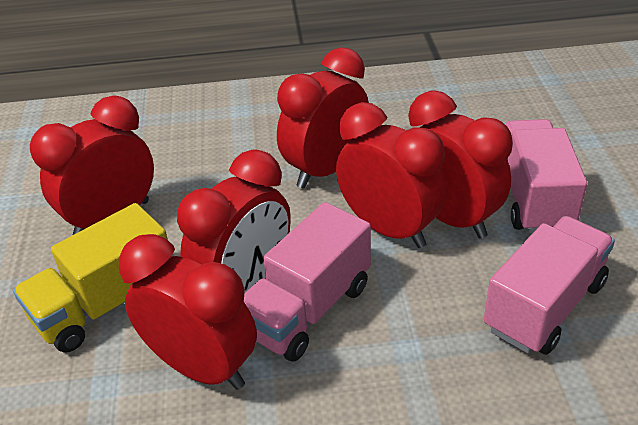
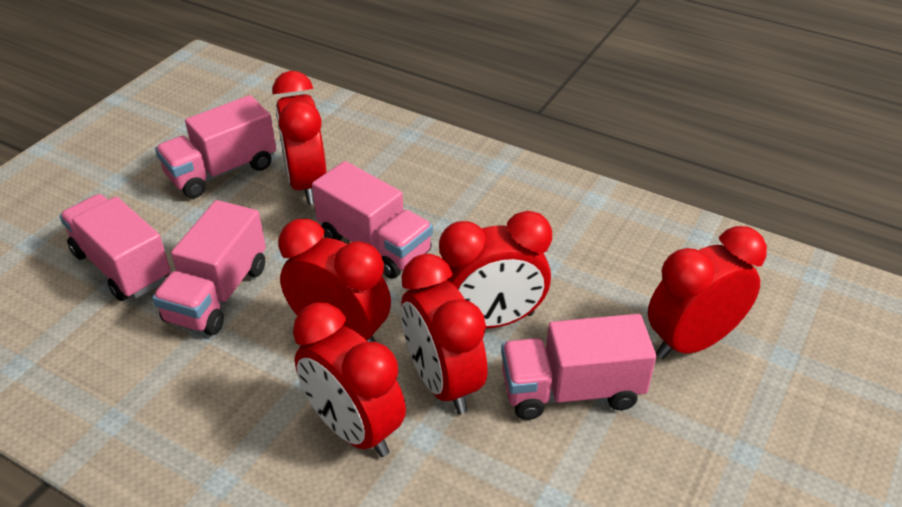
pink truck: [244,202,371,362] [484,216,615,355] [504,119,587,234] = 3 -> [59,194,171,301] [152,200,266,335] [155,95,276,198] [312,161,433,279] [501,314,656,420] = 5
yellow truck: [13,203,168,353] = 1 -> none = 0

